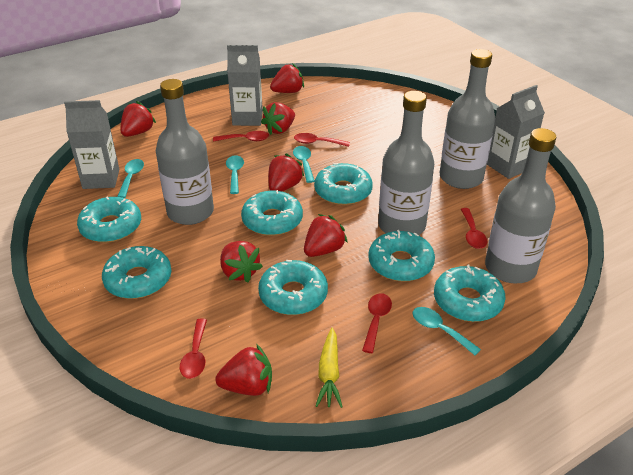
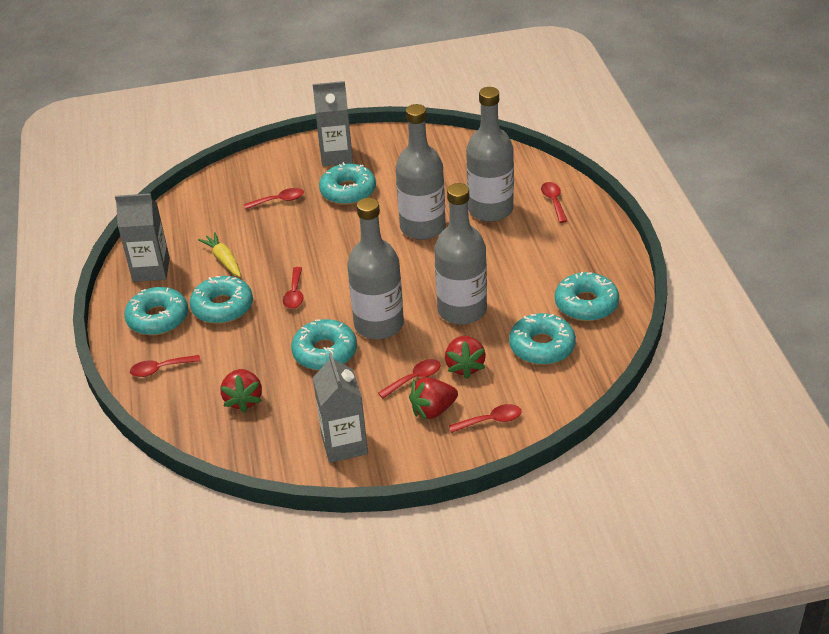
red spoon: [180,319,207,379] [213,131,269,142] [294,133,350,147] [362,293,392,353] [461,208,487,249] = 5 -> [130,355,201,377] [244,188,304,209] [283,267,303,309] [378,359,441,399] [449,404,522,433] [541,182,567,223] = 6
red strawberry: [120,101,156,137] [215,344,272,396] [220,241,263,283] [261,102,295,135] [268,153,304,191] [270,63,304,93] [304,214,348,257] = 7 -> [220,369,262,413] [409,377,458,420] [445,336,486,379] = 3
turquoise donut: [77,196,141,243] [102,246,171,299] [241,190,303,236] [258,260,328,315] [314,163,373,205] [368,230,435,282] [434,264,505,322] = 7 -> [124,287,188,335] [190,276,253,324] [291,319,357,370] [319,162,376,205] [509,313,576,365] [555,272,619,321] = 6
turquoise spoon: [117,159,144,198] [226,155,244,194] [293,146,315,183] [413,307,481,355] = 4 -> none = 0

